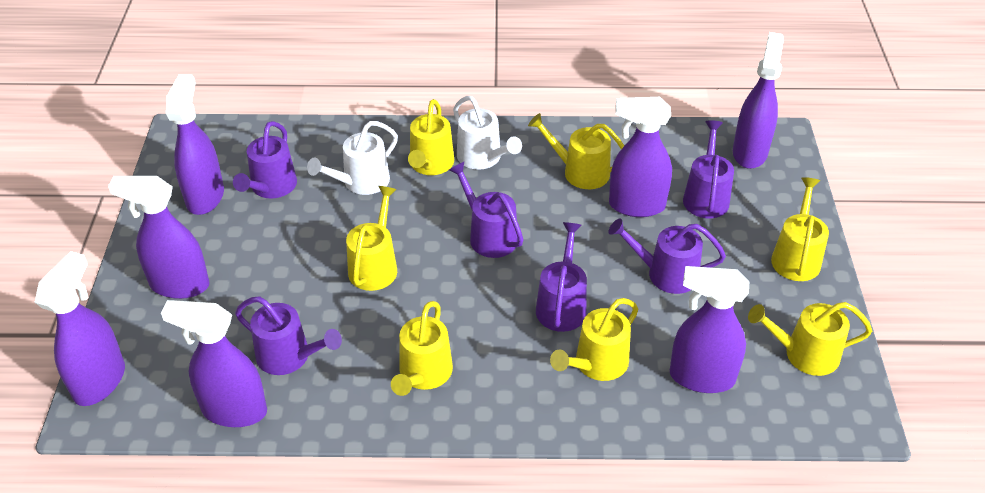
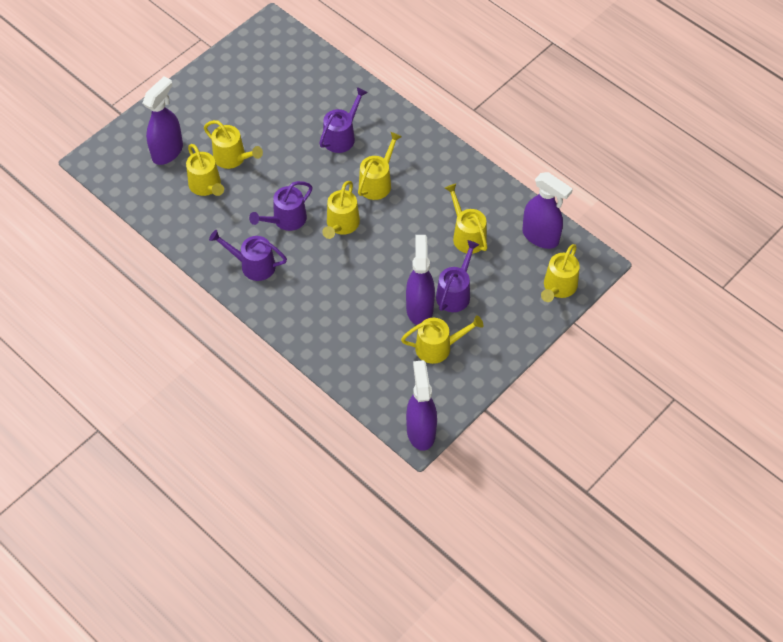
purple spray bottle: [35,251,125,406] [108,176,210,299] [161,300,267,427] [166,74,224,215] [609,97,672,217] [670,266,749,393] [733,32,784,169] = 7 -> [143,76,183,165] [406,235,435,325] [406,360,437,451] [522,172,573,249] = 4
purple watering can: [233,121,297,199] [235,296,342,375] [449,162,524,258] [536,222,587,332] [608,218,726,294] [683,120,734,218] = 6 -> [209,230,287,281] [249,181,313,231] [319,87,368,153] [436,240,479,312] = 4
white watering can: [307,121,398,195] [453,96,522,170] = 2 -> none = 0

